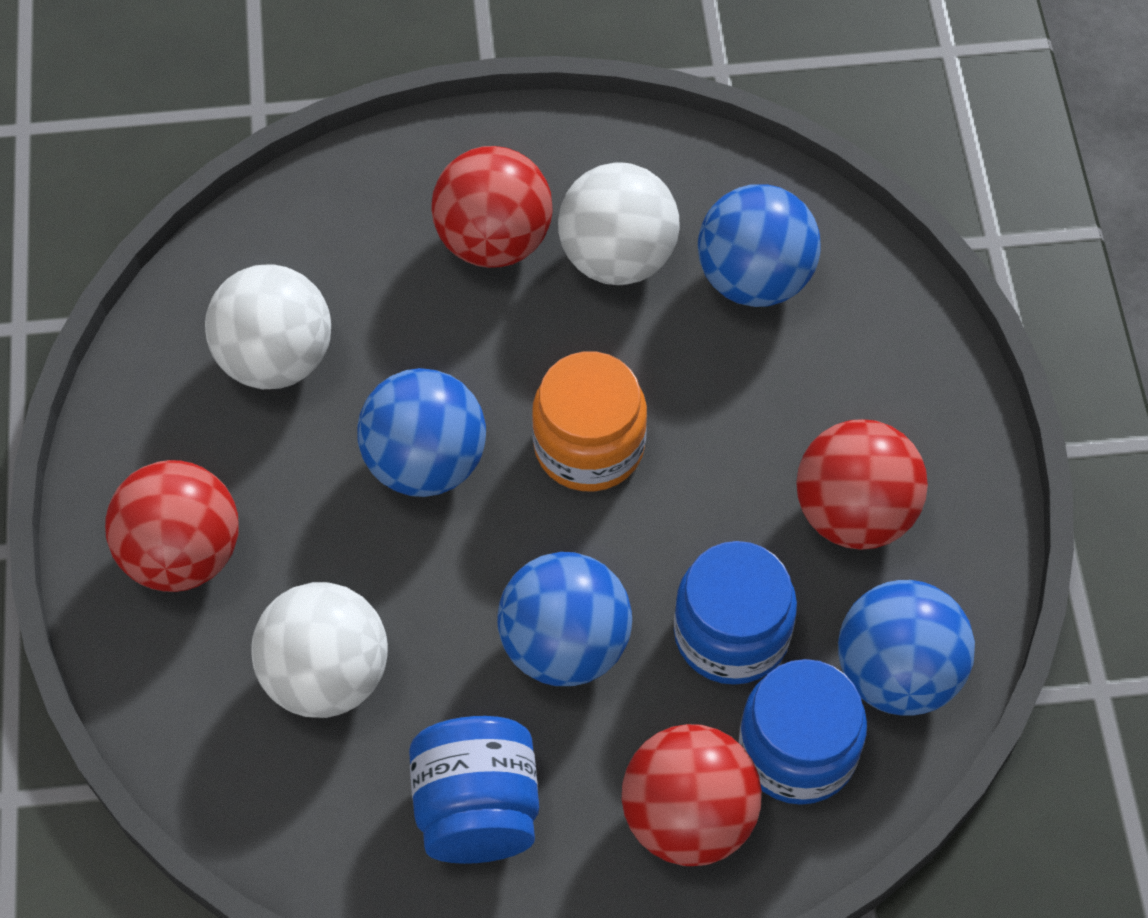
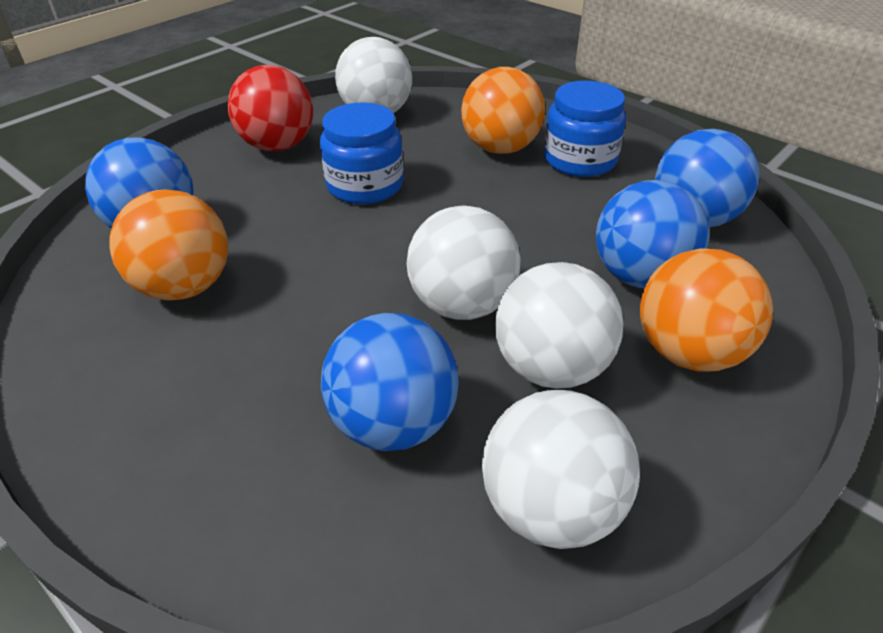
blue jar: [409,716,539,864] [674,541,797,685] [739,659,867,805] = 3 -> [320,102,403,204] [544,81,626,177] = 2
orange ball: none = 0 -> [109,189,228,301] [461,67,545,154] [640,248,773,372] = 3
orange jar: [532,351,647,491] = 1 -> none = 0
red ball: [105,460,239,592] [431,146,553,268] [622,724,762,866] [796,419,928,550] = 4 -> [228,65,313,152] = 1
white ball: [205,265,331,389] [251,582,388,718] [558,162,680,285] = 3 -> [335,37,412,113] [407,205,520,320] [482,390,640,549] [495,262,624,389] = 4

